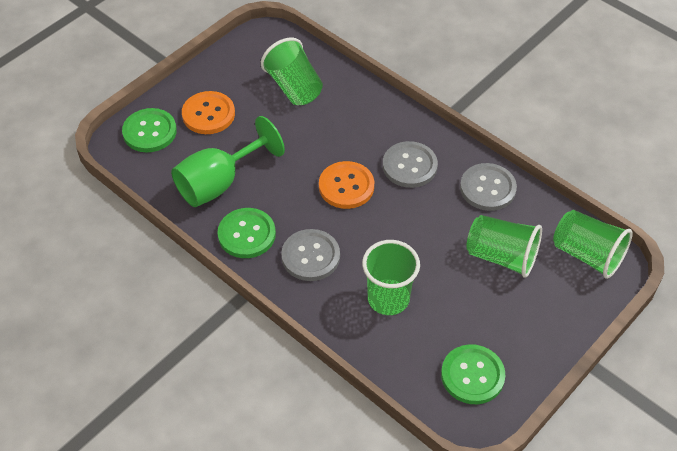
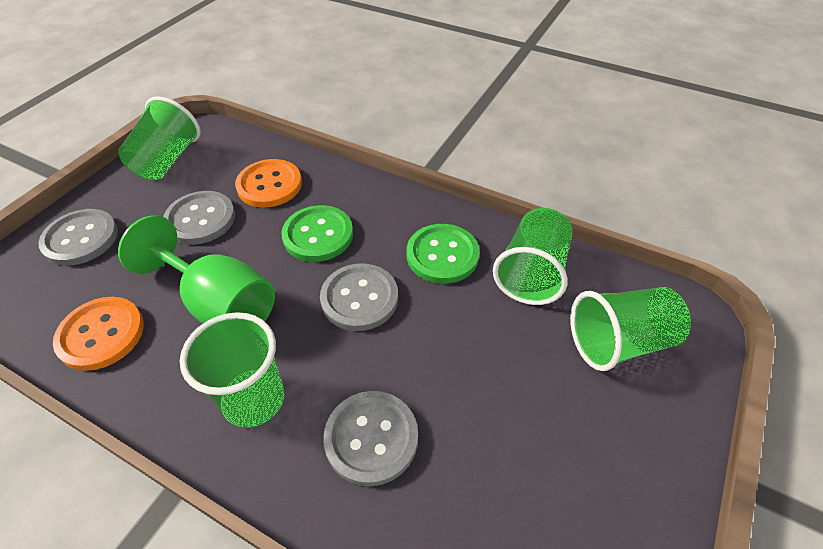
green button: [122,108,177,153] [218,208,276,258] [441,344,505,404] = 3 -> [281,205,353,262] [407,224,480,284] = 2
grey button: [281,229,340,281] [383,141,438,188] [460,163,517,211] = 3 -> [38,209,118,266] [163,191,235,245] [320,264,398,331] [323,391,418,486] = 4

